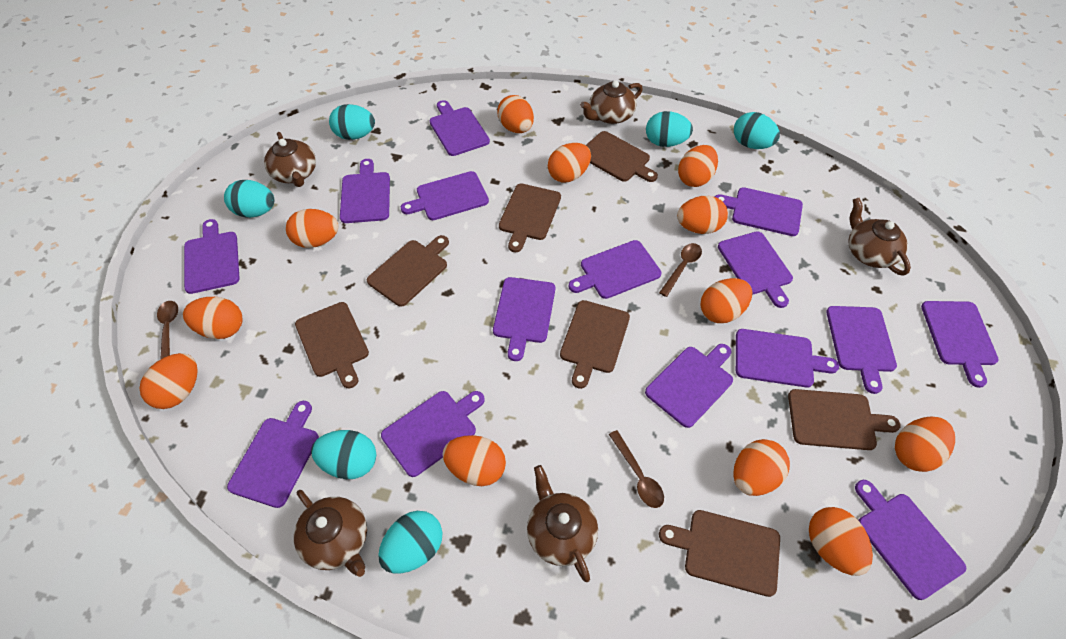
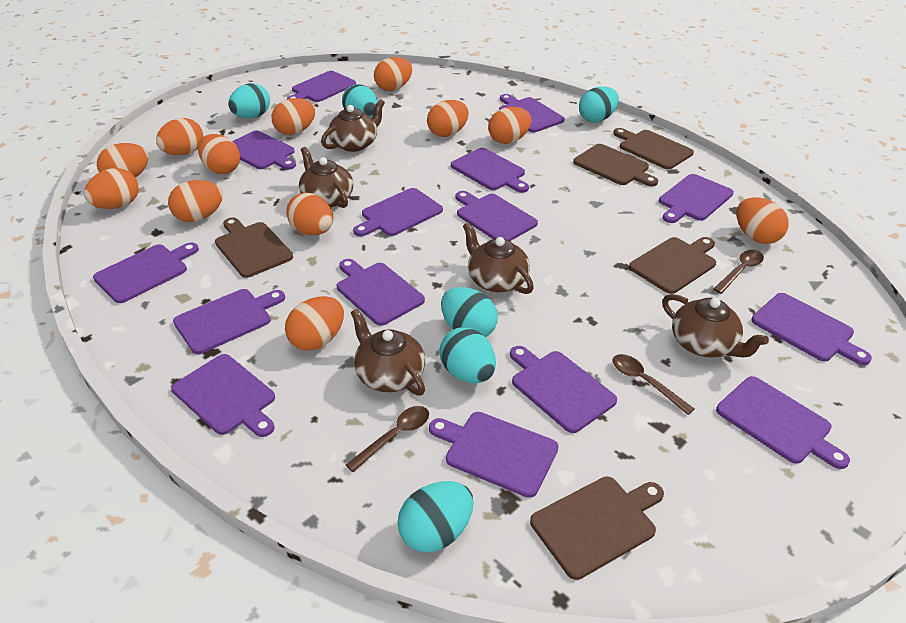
brown cutting board: [295,302,369,388] [367,235,449,307] [499,184,561,252] [560,300,630,389] [586,131,658,182] [659,510,780,597] [788,389,900,450] = 7 -> [215,217,293,278] [530,477,664,580] [573,144,658,186] [613,128,694,169] [629,237,716,294] = 5

